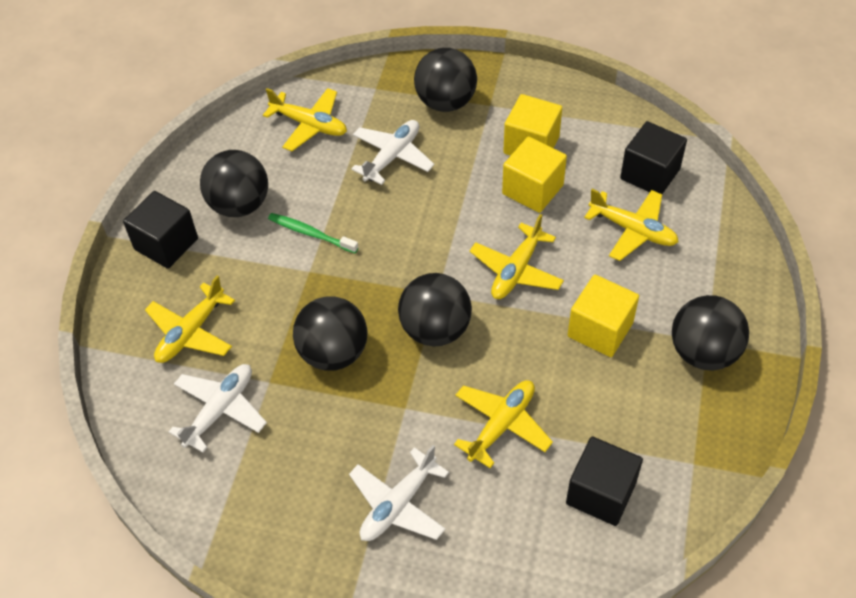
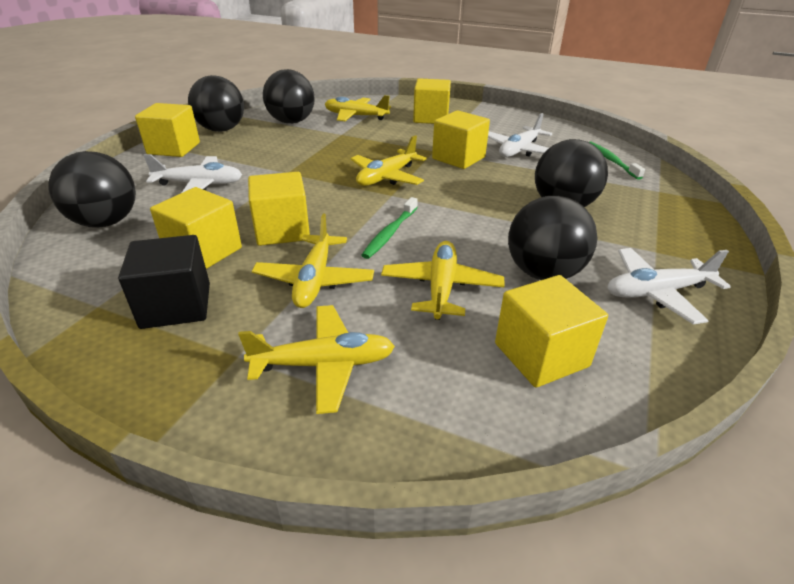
black cube: [123,191,198,269] [566,437,643,526] [620,121,687,194] = 3 -> [118,235,210,329] = 1
green toothbrush: [268,213,359,253] = 1 -> [361,197,418,259] [589,142,645,180] = 2
yellow cube: [502,137,567,213] [503,94,562,156] [568,275,639,357] = 3 -> [135,103,200,157] [150,187,242,269] [248,172,310,246] [413,78,451,124] [432,110,490,169] [495,275,608,388] = 6

